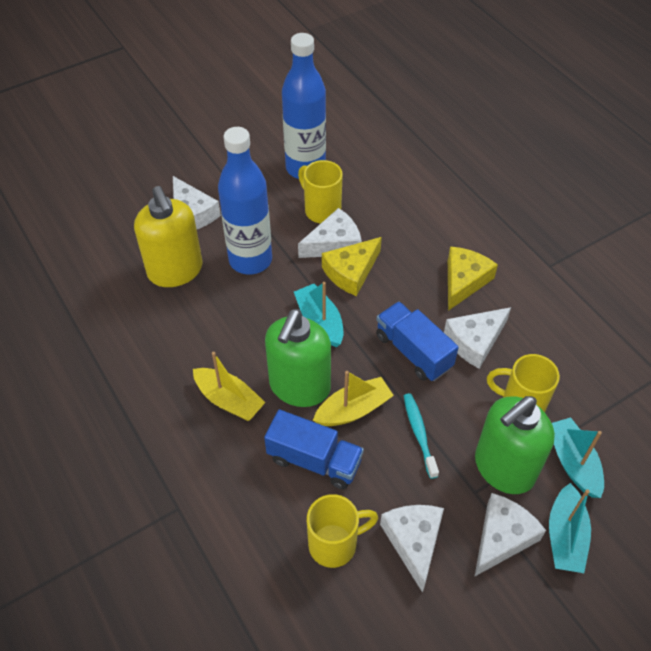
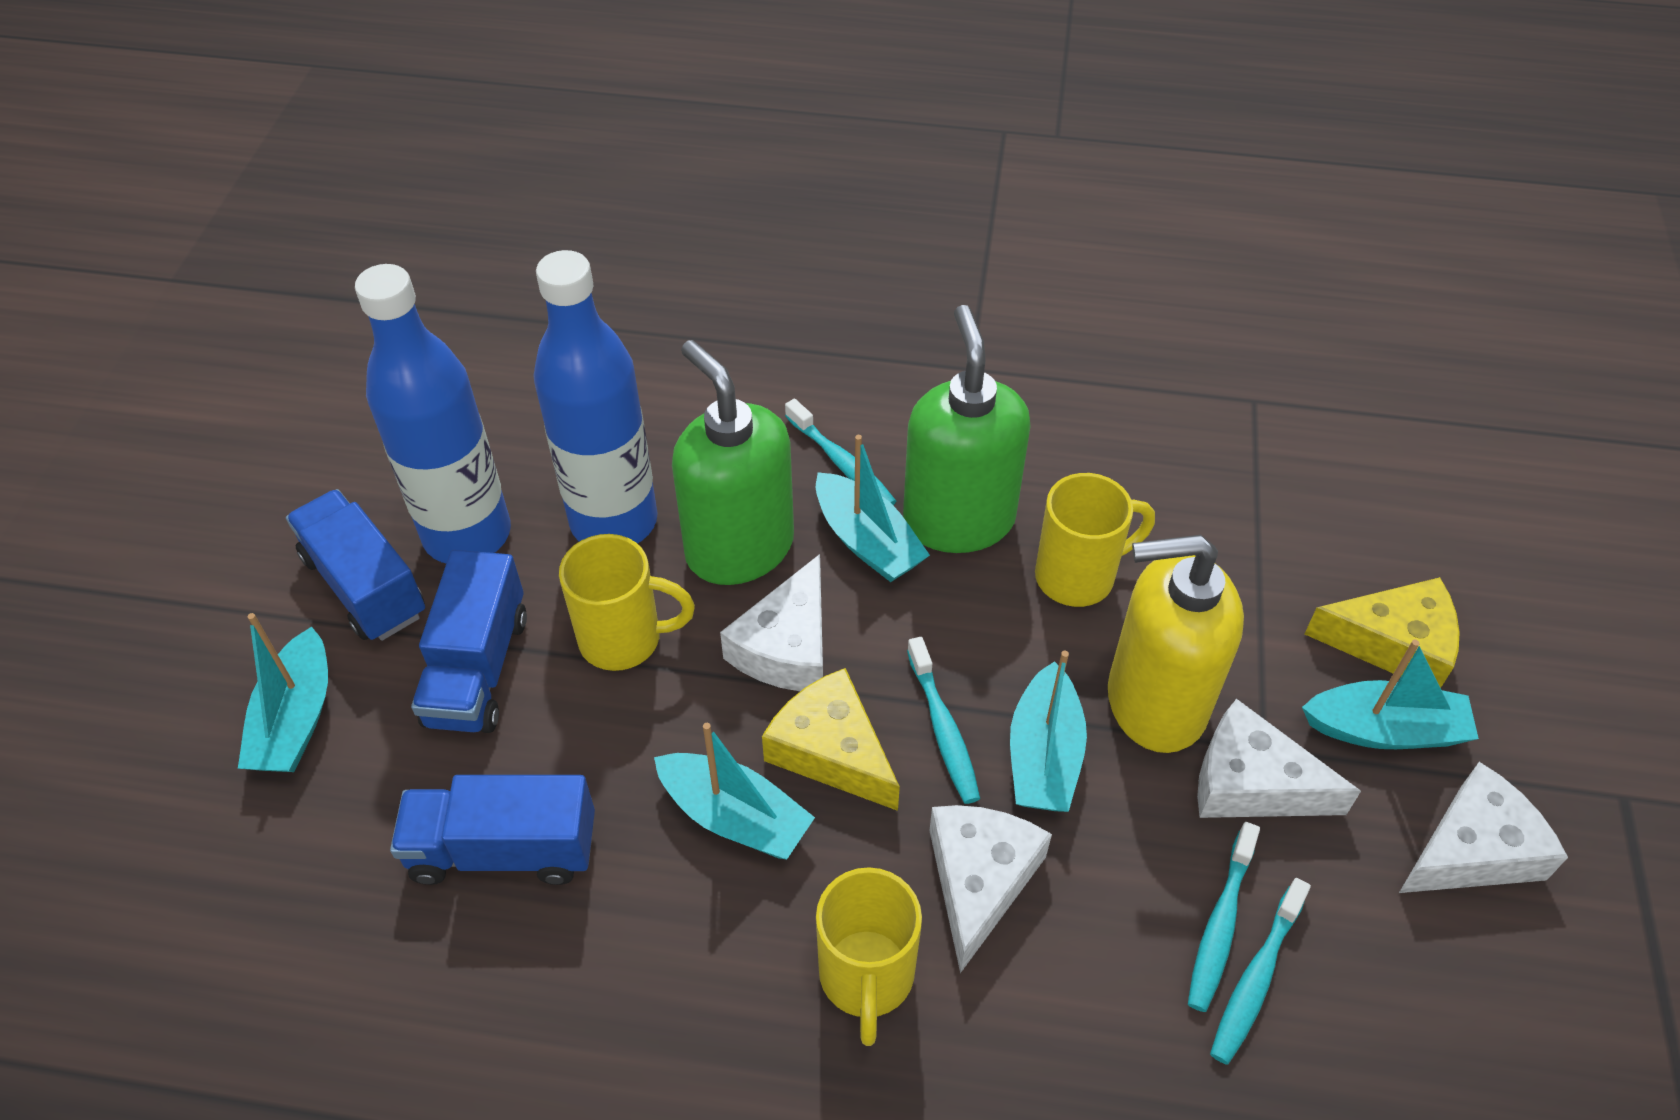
blue truck: [264,410,364,489] [376,301,459,381] = 2 -> [286,489,425,641] [390,775,595,885] [411,550,527,733] = 3
turquoise boat: [294,282,343,347] [549,483,591,573] [552,417,604,498] = 3 -> [238,613,328,772] [654,723,815,859] [816,435,930,582] [1010,651,1087,812] [1302,640,1479,749] = 5
turquoise toothbrush: [404,393,439,479] = 1 -> [785,399,896,505] [907,637,980,804] [1188,822,1260,1012] [1210,878,1311,1065] = 4
white cheese: [173,176,221,229] [298,208,362,258] [380,505,444,593] [444,307,511,369] [474,493,546,577] = 5 -> [720,554,823,691] [930,805,1052,973] [1197,699,1361,818] [1399,762,1568,893] = 4
yellow boat: [193,352,266,421] [313,371,394,426] = 2 -> none = 0

